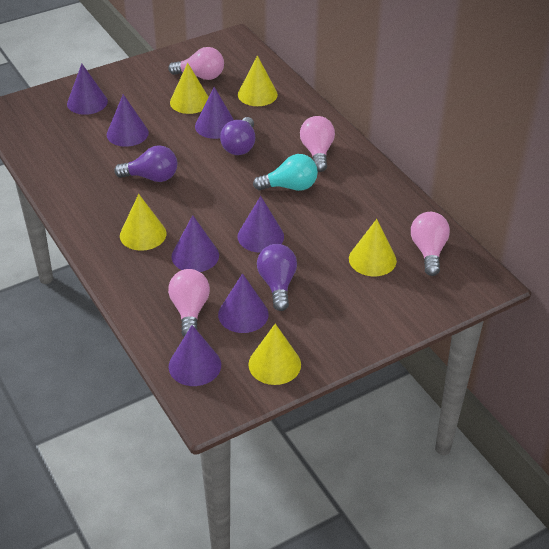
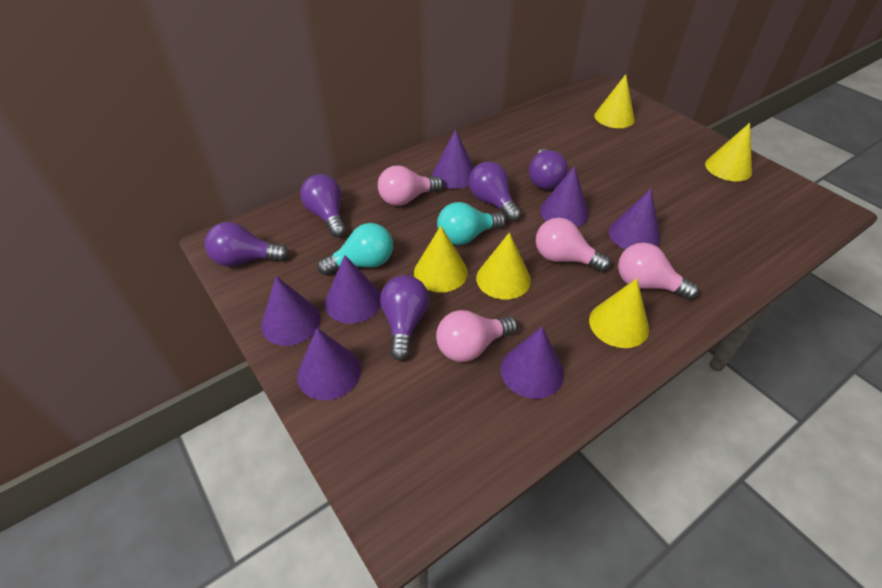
purple light bulb: [114,145,177,182] [220,117,255,155] [257,244,297,311] = 3 -> [205,222,289,267] [300,174,346,237] [380,275,429,361] [469,161,521,221] [529,149,568,190] = 5
turquoise light bulb: [253,154,318,191] = 1 -> [317,223,393,275] [437,202,506,245] = 2

